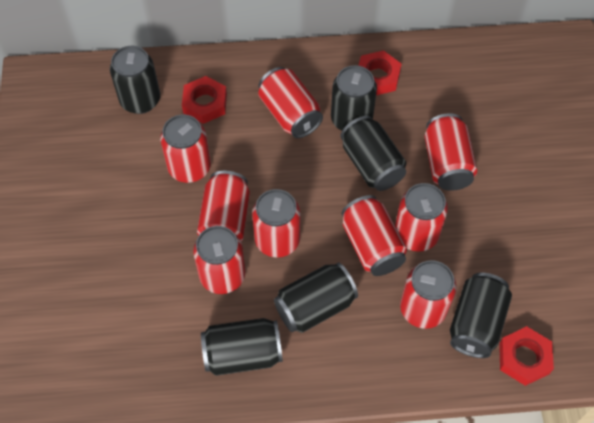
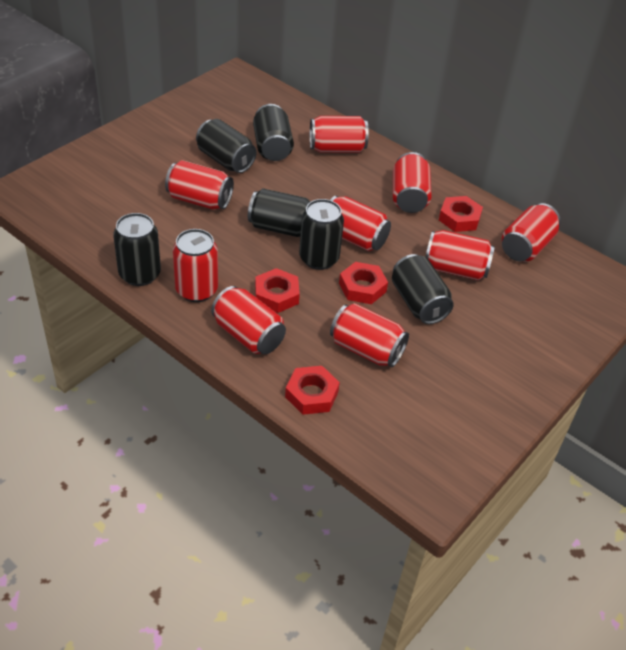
red nut: [182,76,227,124] [358,50,402,95] [499,326,554,386] = 3 -> [255,268,300,313] [285,366,340,415] [339,262,388,304] [439,196,483,232] = 4

